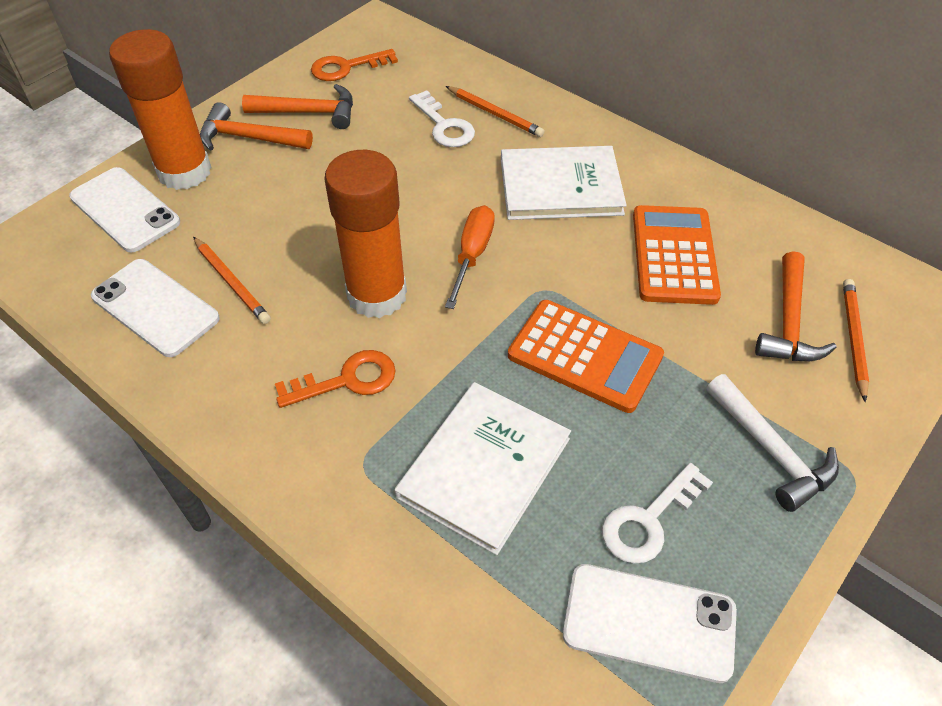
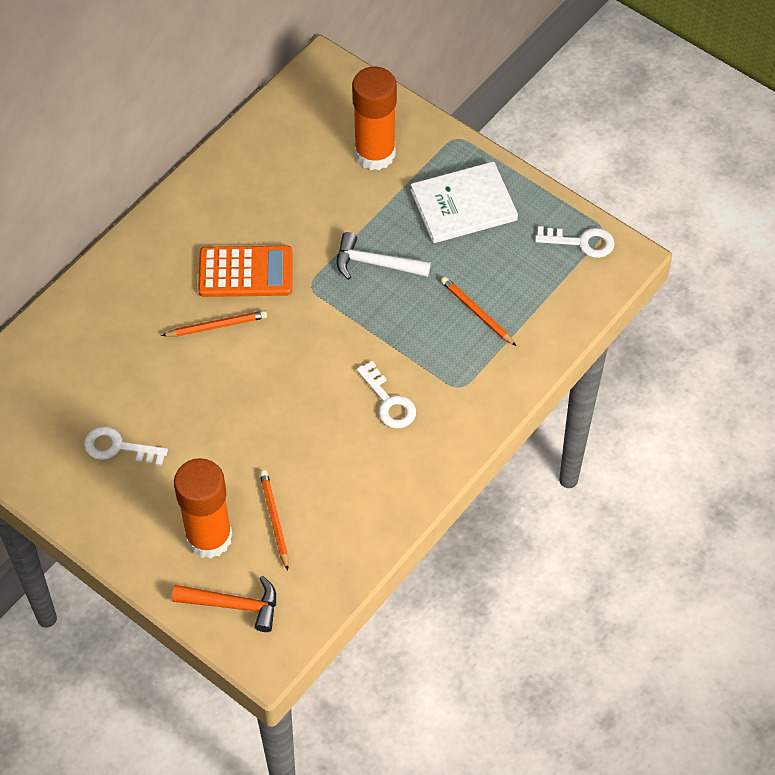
orange calculator: [508,300,664,413] [633,205,721,305] = 2 -> [198,246,293,297] = 1
orange hammer: [200,102,313,151] [242,84,353,129] [755,251,837,361] = 3 -> [172,576,276,632] = 1
orange key: [275,350,396,408] [311,49,398,81] = 2 -> none = 0
orange screwdriver: [445,205,495,309] = 1 -> none = 0
white book: [394,382,571,555] [501,146,627,220] = 2 -> [410,161,518,243] = 1
white key: [409,90,475,147] [602,463,713,564] = 2 -> [84,426,168,466] [356,361,416,429] [535,226,615,258] = 3
white phone: [69,167,180,253] [91,259,220,357] [563,564,737,683] = 3 -> none = 0

